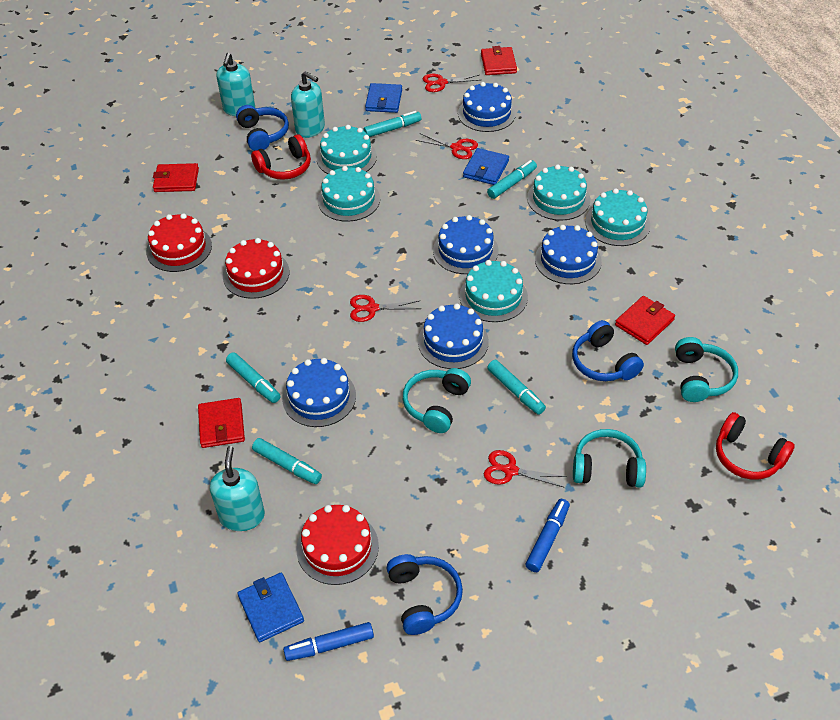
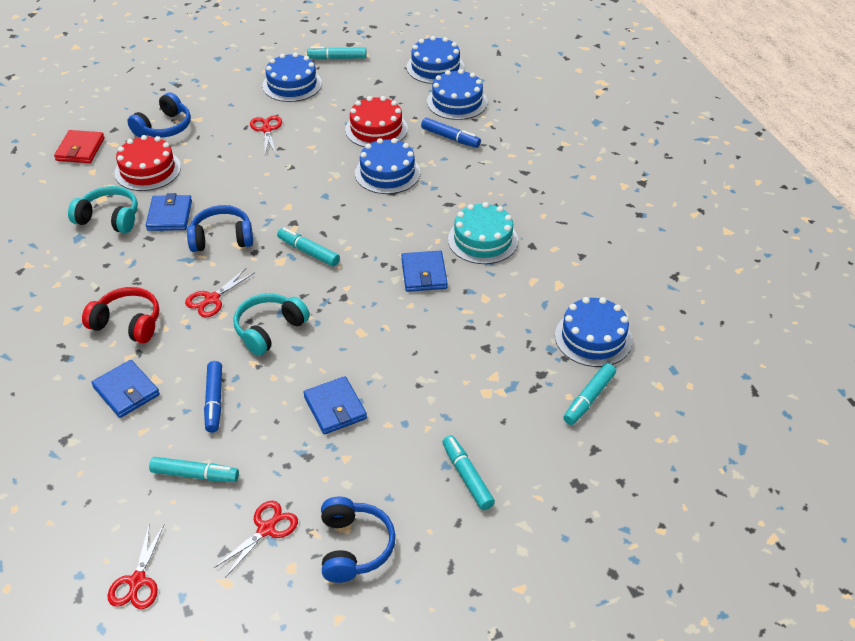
blue wallet: [237,573,304,642] [365,83,402,113] [463,148,509,185] = 3 -> [91,360,160,418] [146,193,192,231] [303,376,367,434] [401,251,448,292] = 4
red cake: [146,213,212,272] [223,238,289,299] [297,505,379,585] = 3 -> [114,135,181,191] [345,96,408,147] = 2
red headphones: [251,135,311,180] [716,412,795,479] = 2 -> [82,287,159,343] = 1
red wallet: [153,163,199,192] [198,398,245,448] [481,46,517,75] [615,296,675,345] = 4 -> [54,130,105,163] = 1
turquoise cake: [317,125,377,174] [318,166,380,222] [459,260,528,322] [527,164,590,221] [585,188,650,246] = 5 -> [448,202,518,264] = 1
turquoise headphones: [403,368,471,433] [573,429,646,488] [675,337,738,402] = 3 -> [68,186,138,233] [233,293,310,356] = 2
turquoise soap dispenser: [210,446,265,531] [216,53,255,116] [291,71,325,138] = 3 -> none = 0

